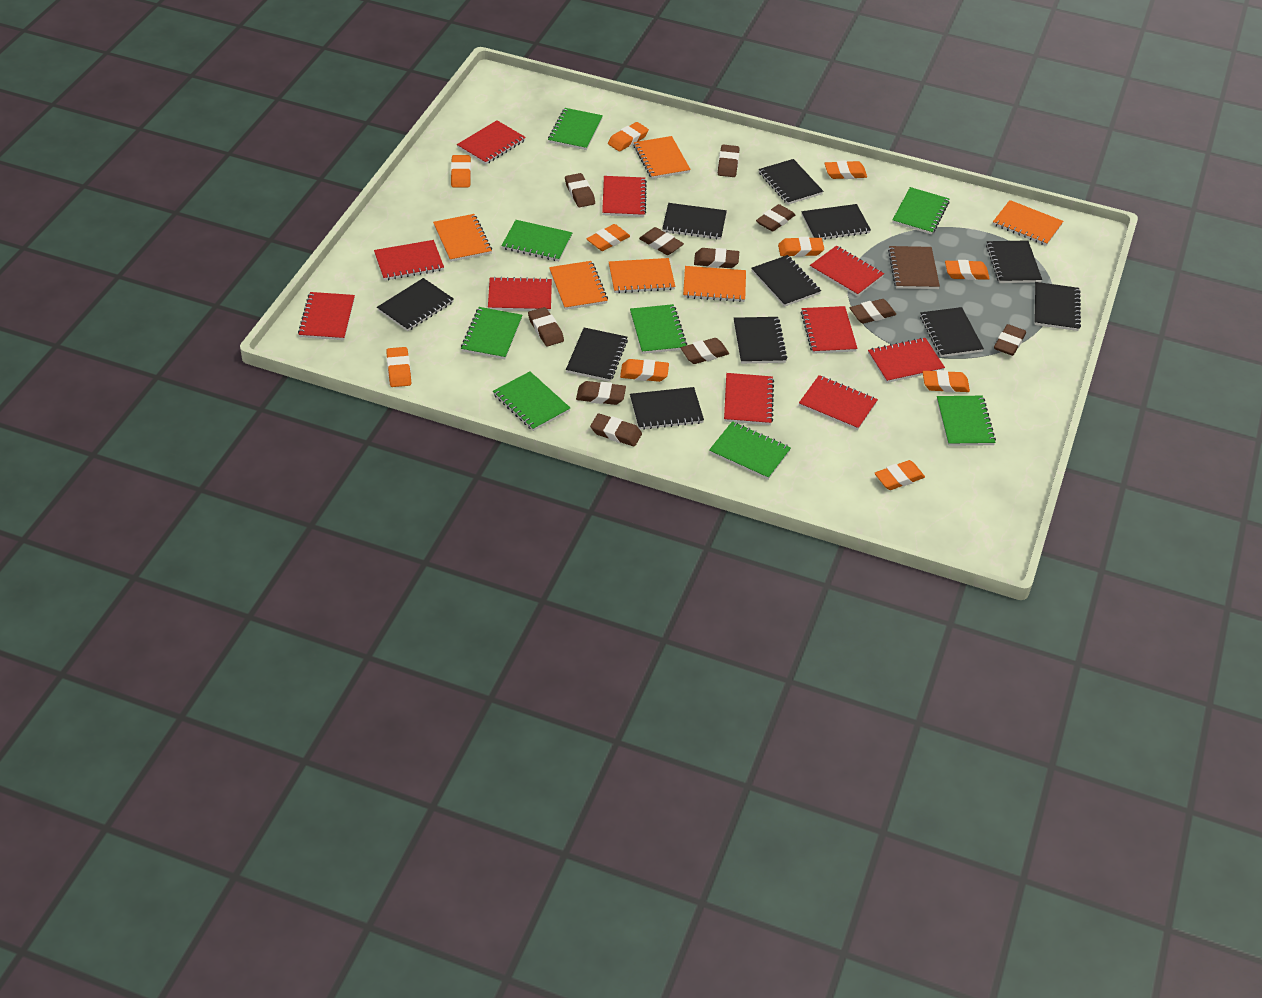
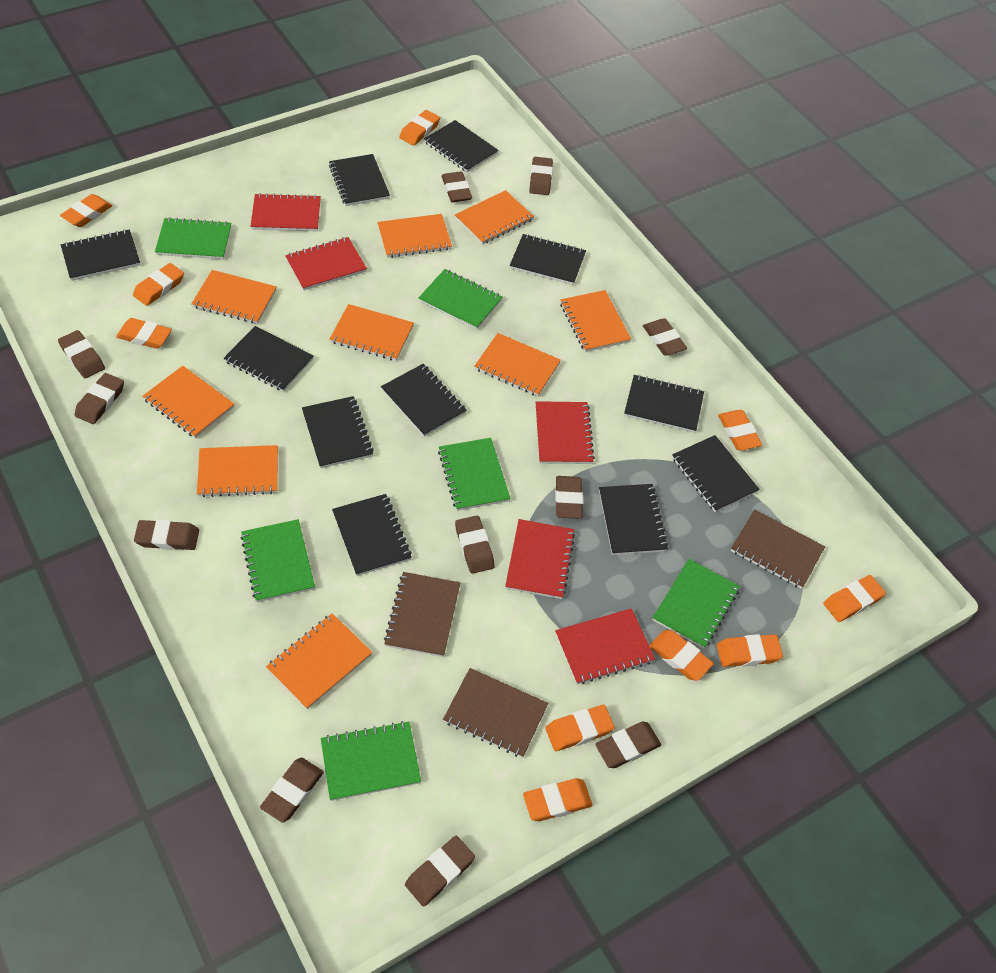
brown notebook: [888,246,940,289] = 1 -> [384,572,460,657] [443,668,548,758] [731,510,825,589] = 3
green notebook: [461,307,522,359] [493,372,570,431] [501,220,573,261] [548,108,603,150] [630,304,687,354] [709,421,791,480] [892,187,950,235] [937,396,996,446] = 8 -> [155,217,231,259] [240,519,315,602] [321,721,421,801] [418,269,502,330] [438,438,511,511] [653,559,740,649] = 6
orange notebook: [433,214,492,262] [549,261,608,310] [609,258,675,293] [634,136,691,179] [683,266,746,302] [993,200,1063,246] = 6 -> [143,366,234,438] [191,270,277,324] [197,445,278,497] [266,613,373,709] [330,304,414,361] [377,214,452,258] [455,190,534,245] [475,333,561,396] [560,290,631,352] = 9
red notebook: [298,292,355,340] [374,240,444,281] [457,120,526,165] [488,277,552,311] [602,176,647,217] [724,373,774,425] [799,375,878,430] [801,306,858,354] [810,246,884,296] [868,338,945,383] = 10 -> [250,193,321,231] [285,237,367,291] [505,519,575,599] [536,401,595,464] [555,608,655,684] = 5

